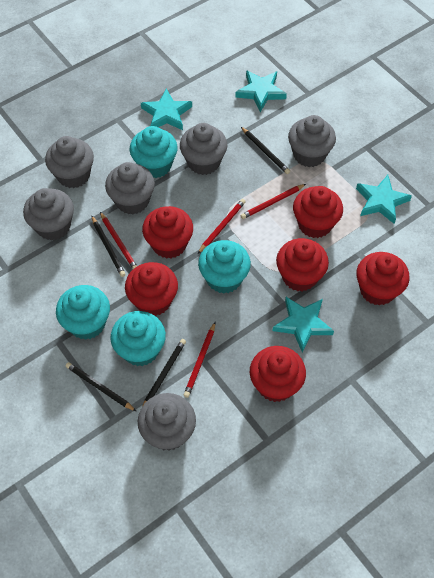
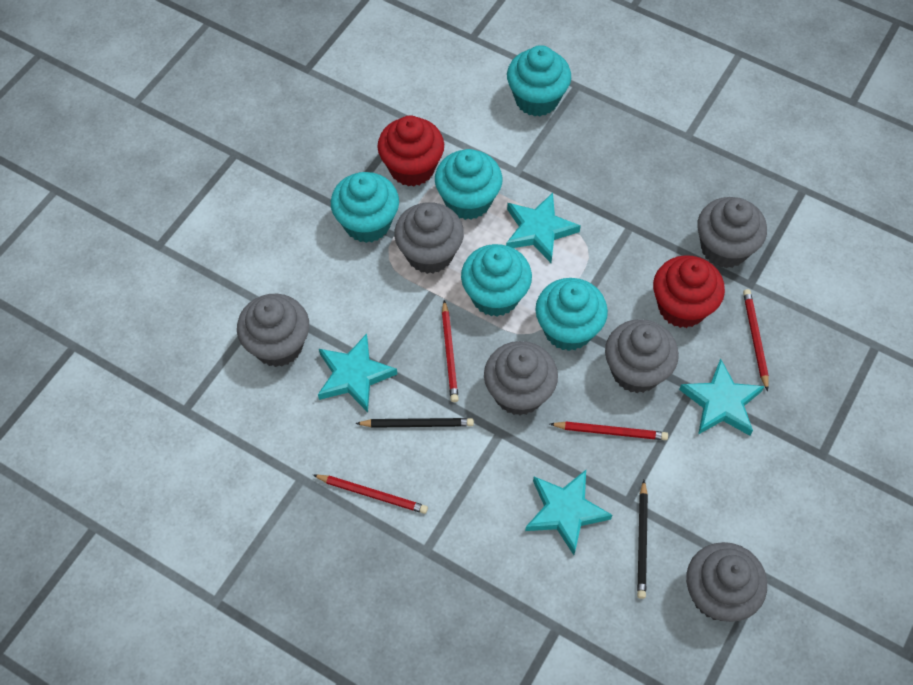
black pencil: [66,362,136,411] [92,216,126,277] [142,339,186,407] [241,127,290,174] = 4 -> [355,418,474,428] [637,480,648,599] = 2
red cupcake: [125,262,178,316] [142,206,193,259] [250,346,306,402] [276,238,329,291] [293,186,343,238] [356,252,409,306] = 6 -> [378,115,444,186] [653,255,725,328] = 2
turquoise cupcake: [56,285,110,340] [110,311,166,366] [130,126,178,178] [198,240,251,294] = 4 -> [331,172,399,243] [435,149,502,220] [461,244,532,317] [507,45,571,117] [535,278,608,351] = 5

